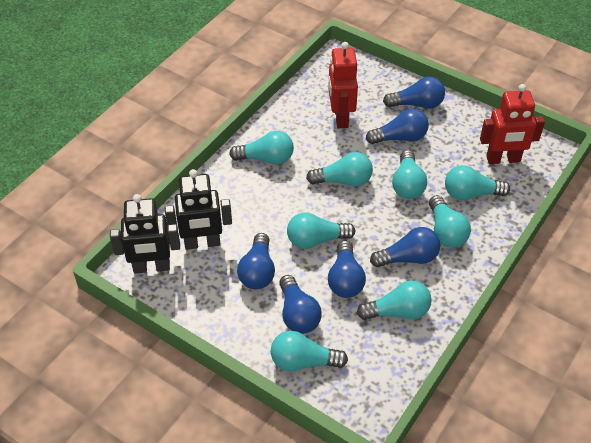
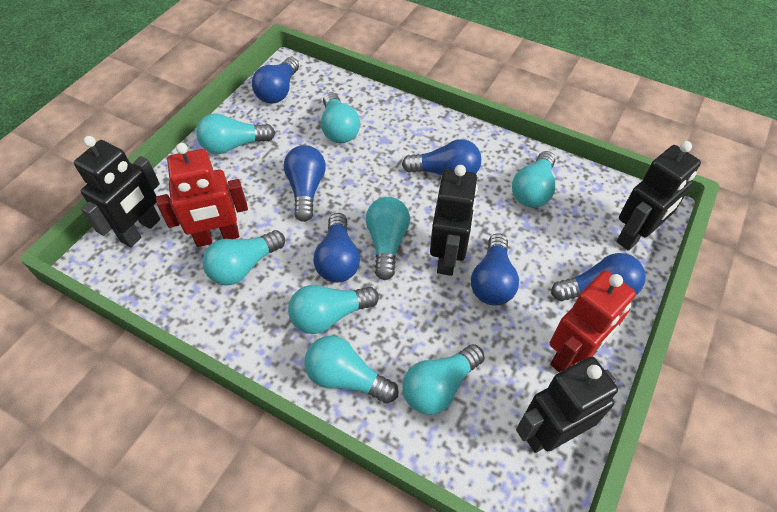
black robot: [110,194,180,274] [165,169,232,250] = 2 -> [74,136,160,247] [430,165,478,276] [516,357,618,453] [616,141,701,251] = 4

